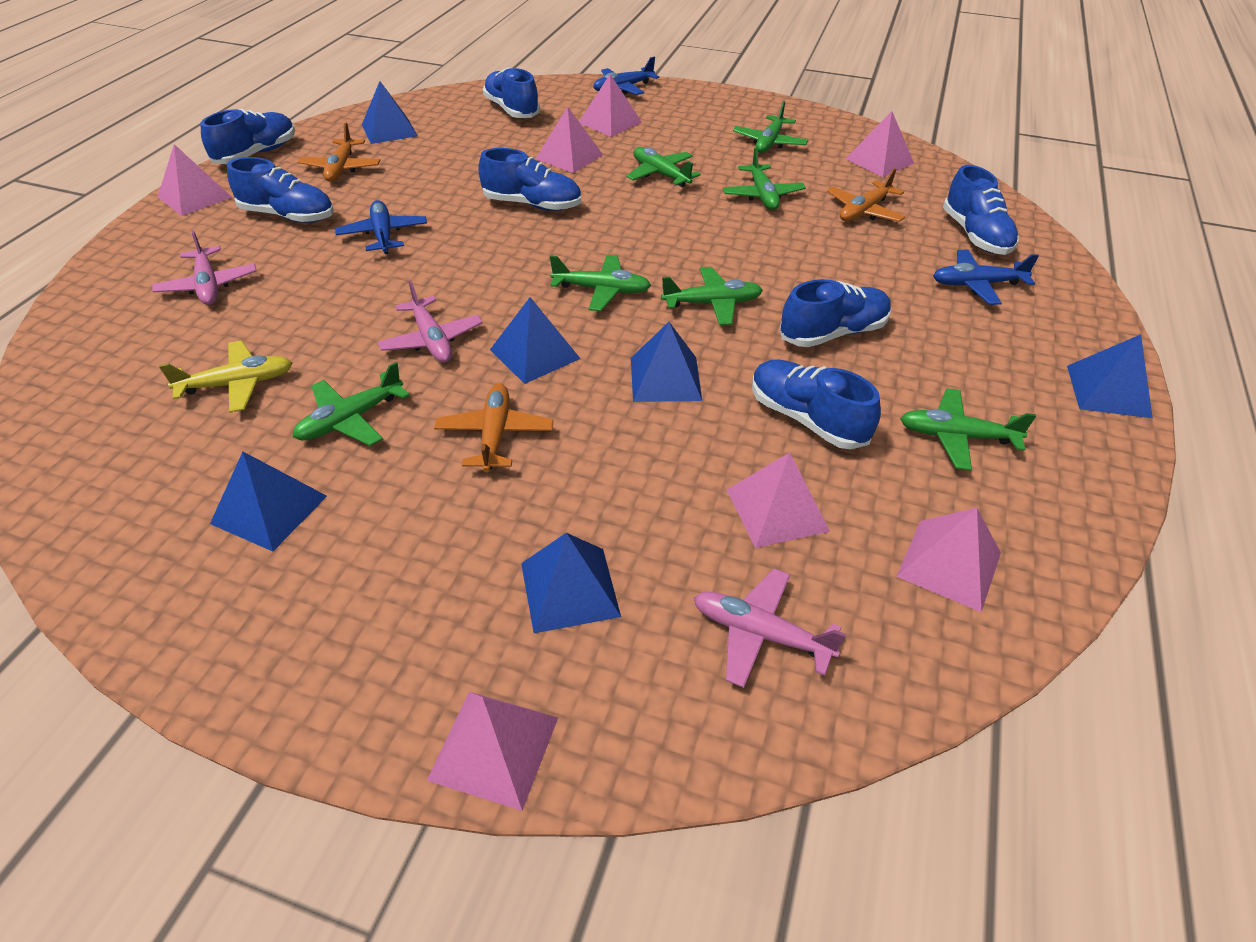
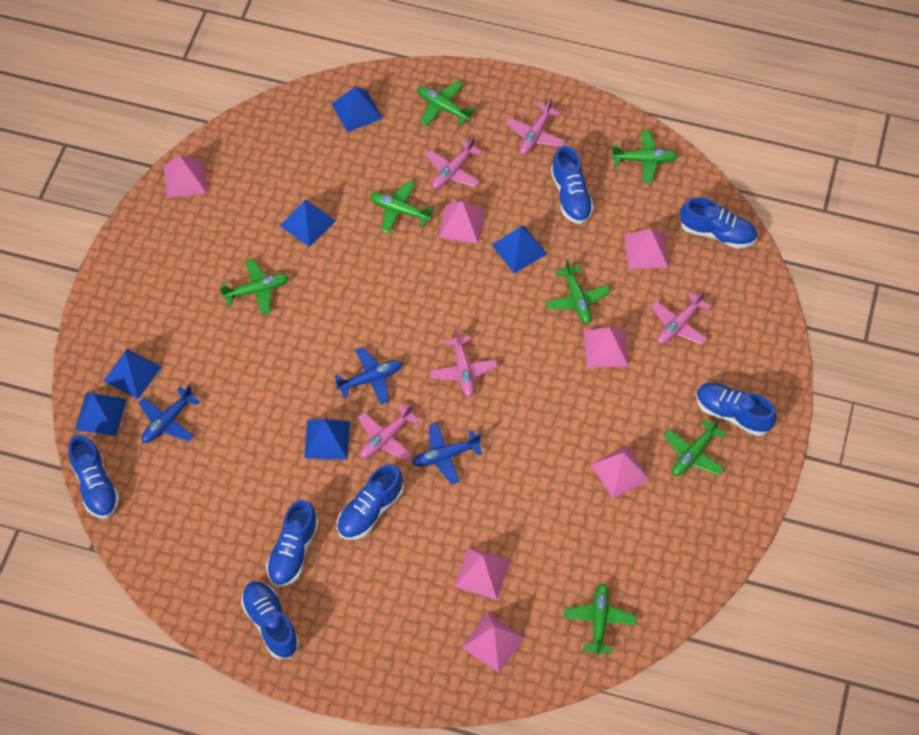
orange plane: [298,122,380,182] [434,384,554,472] [827,168,905,222] = 3 -> none = 0
pink plane: [152,230,257,305] [377,281,483,363] [694,568,846,688] = 3 -> [358,404,420,461] [425,136,483,189] [430,329,498,397] [506,98,565,155] [651,290,711,345] = 5
yellow plane: [159,340,292,413] = 1 -> none = 0

